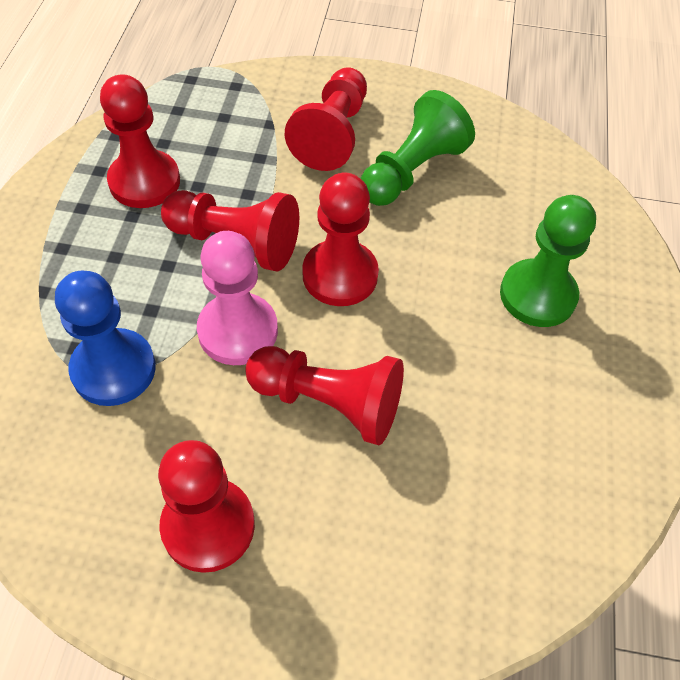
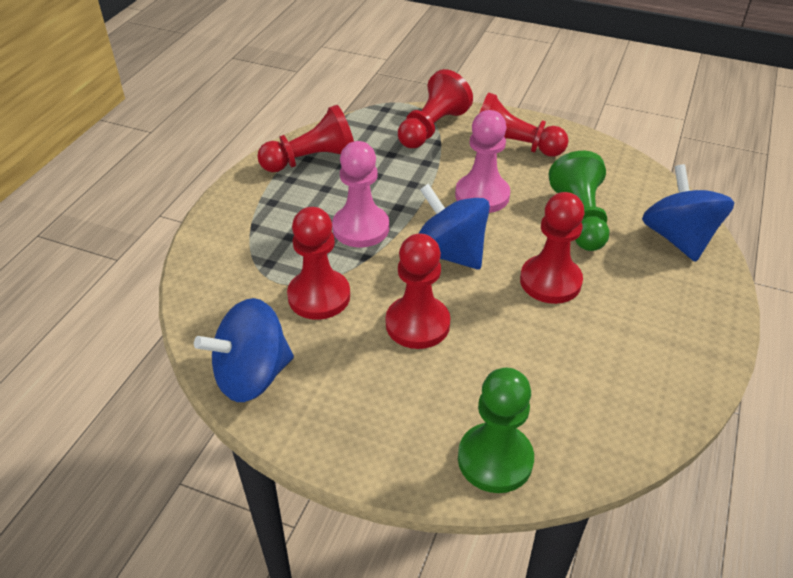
blue pawn: [55,271,156,406] = 1 -> none = 0
blue spinning top: none = 0 -> [194,298,294,402] [419,184,490,269] [642,164,734,262] = 3
pink pawn: [197,231,278,365] = 1 -> [332,141,389,247] [455,110,510,213] = 2

